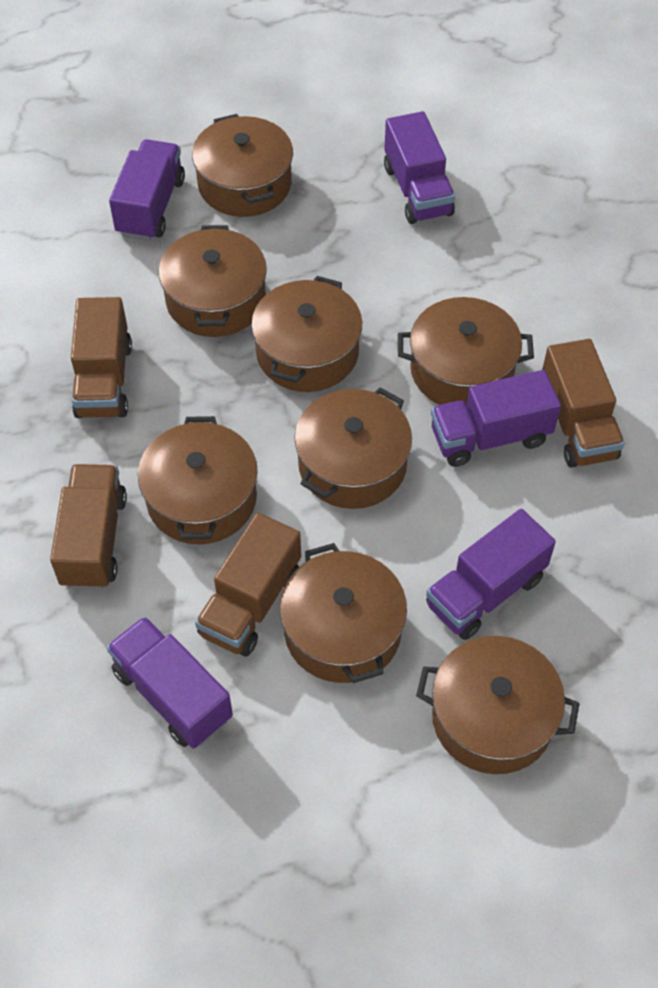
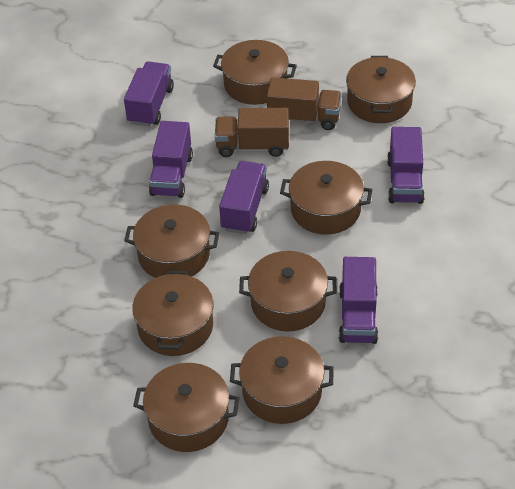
brown truck: [50,464,127,589] [71,297,132,418] [195,513,301,657] [542,339,625,468] = 4 -> [215,108,289,157] [267,77,342,130] = 2

